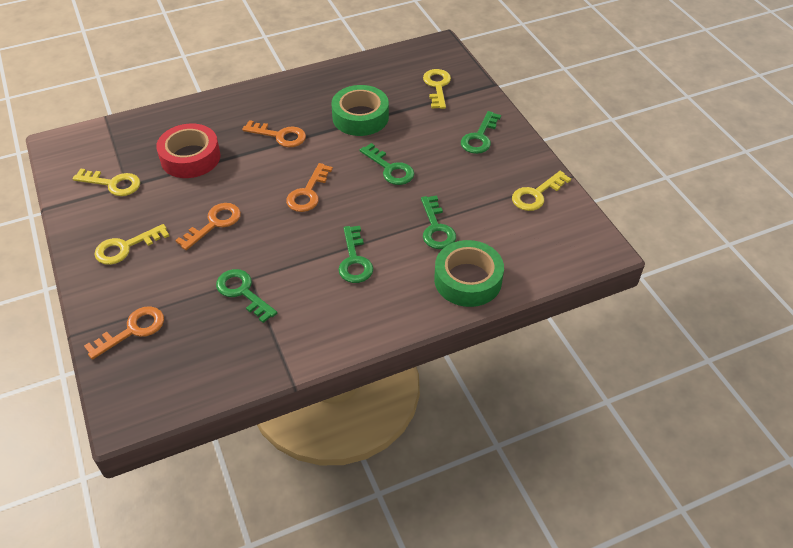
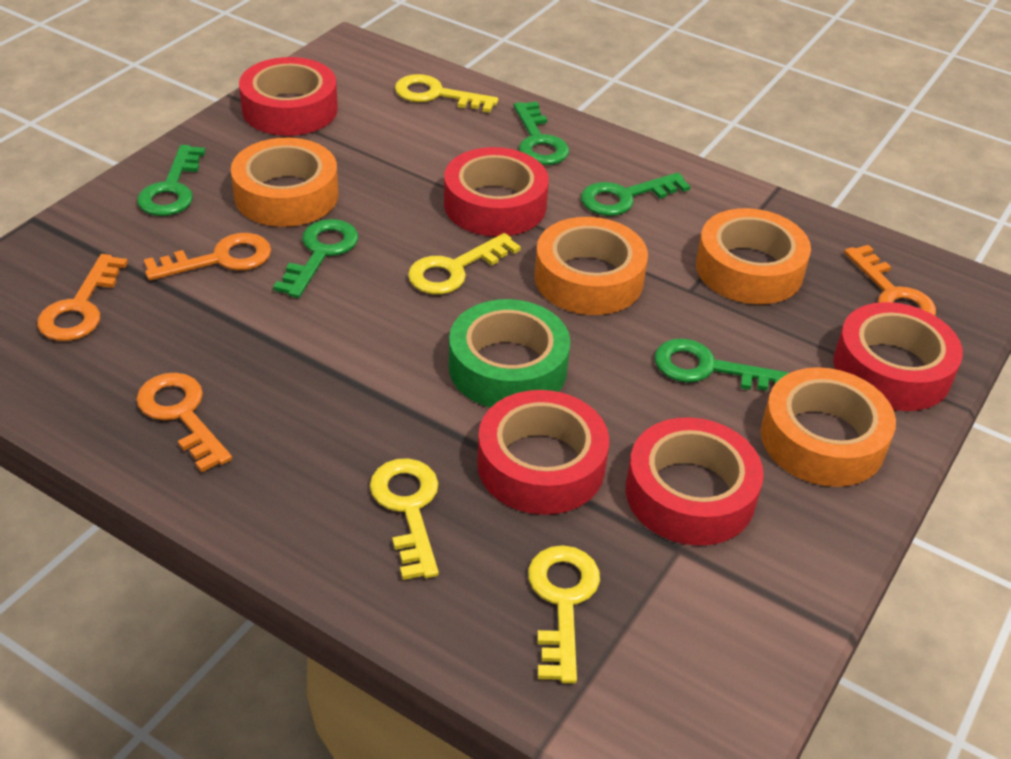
green tape: [331,85,389,136] [434,240,504,307] = 2 -> [449,299,570,408] = 1
orange tape: none = 0 -> [231,138,338,227] [534,217,648,315] [696,208,811,304] [761,367,896,487] = 4
red tape: [156,124,220,178] = 1 -> [239,57,338,136] [444,147,549,237] [477,390,609,515] [626,417,764,546] [833,302,963,411] = 5

